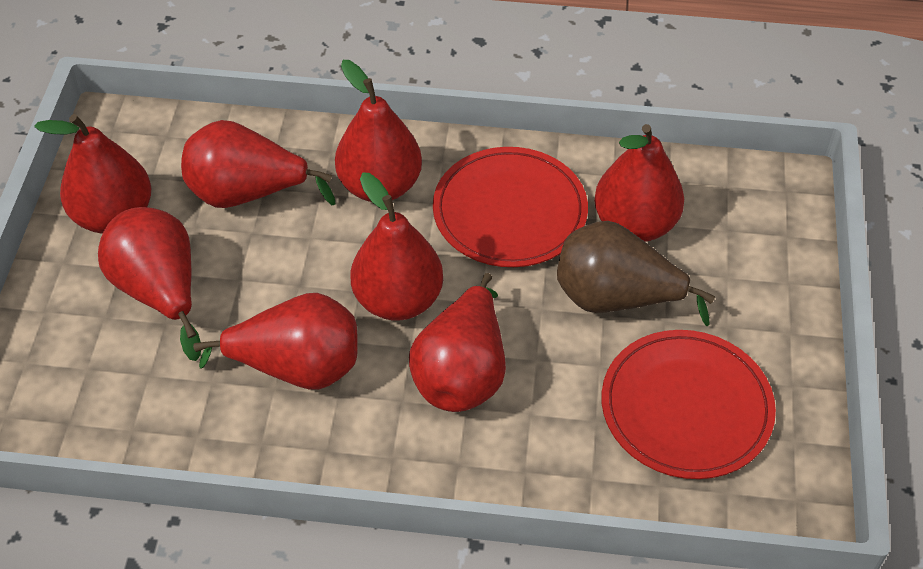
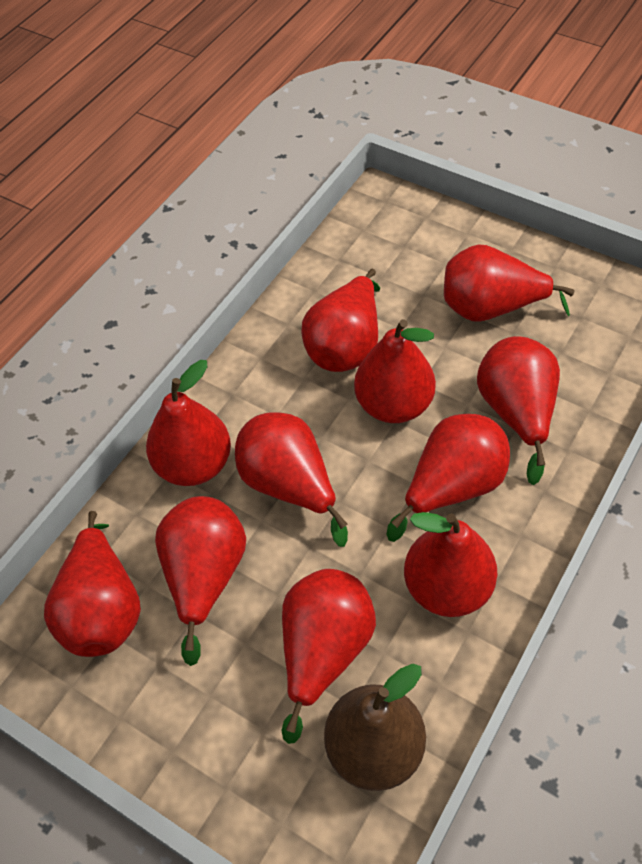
red pear: [34,114,151,233] [98,207,201,361] [181,120,336,208] [193,293,358,390] [335,60,422,202] [350,172,443,321] [409,273,506,412] [594,124,684,242] = 8 -> [44,511,141,657] [146,360,231,486] [155,496,246,666] [235,412,348,547] [281,569,376,744] [301,269,380,372] [354,319,436,423] [386,414,510,542] [404,512,497,617] [444,244,575,321] [477,336,560,485] = 11
red plate: [433,147,588,267] [602,330,776,479] = 2 -> none = 0

